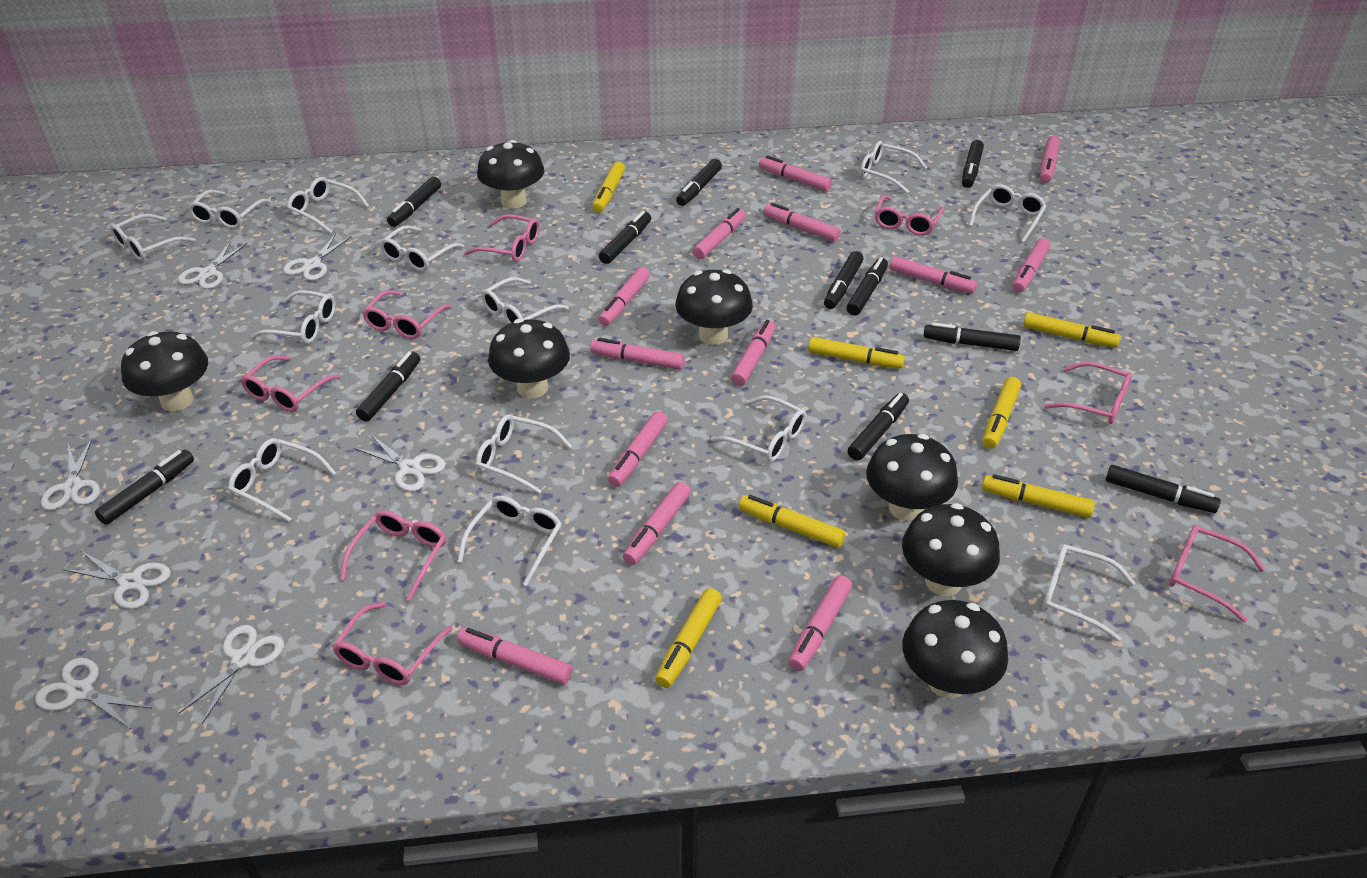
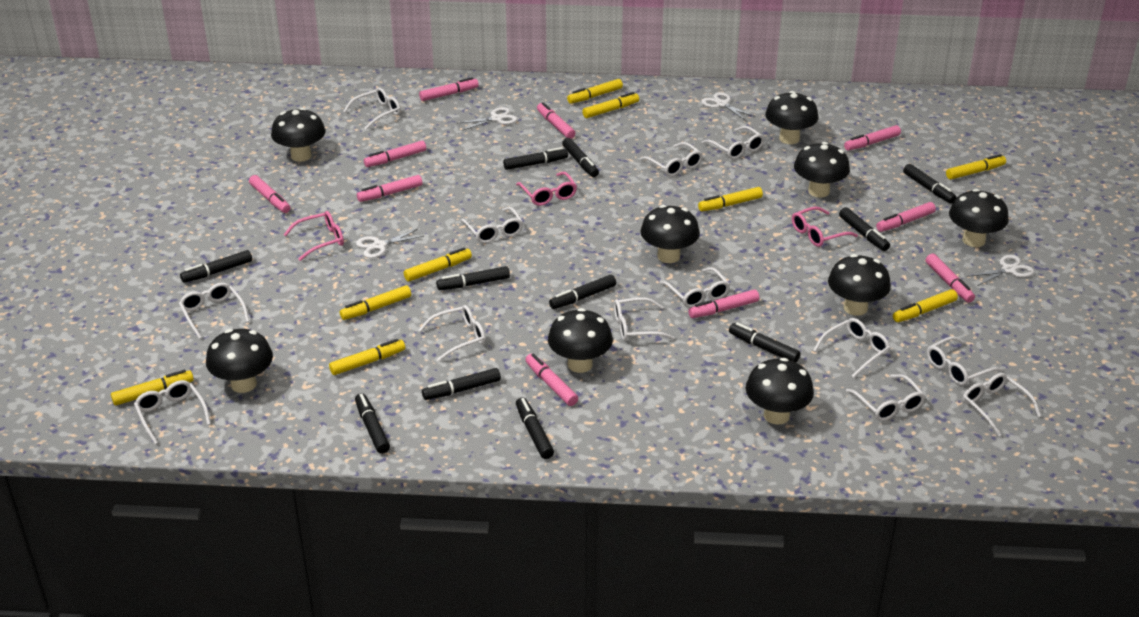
black mushroom: [121,331,208,411] [477,140,544,208] [488,319,570,398] [675,269,753,345] [866,434,958,521] [902,503,1000,596] [902,600,1008,698] = 7 -> [206,329,273,393] [271,108,325,162] [548,308,613,373] [640,205,700,263] [746,358,814,425] [765,91,819,144] [794,142,850,198] [828,254,891,316] [949,189,1009,247] = 9
pink glasses: [241,355,341,412] [332,602,453,685] [340,510,446,601] [362,290,452,339] [464,214,540,262] [875,195,945,236] [1044,362,1132,424] [1169,525,1265,622] = 8 -> [284,211,344,261] [516,172,577,206] [792,207,858,247] = 3
pink marker: [457,627,572,684] [590,338,685,370] [598,267,650,326] [608,411,668,487] [623,482,691,565] [693,208,746,259] [731,320,775,386] [759,155,832,191] [763,203,841,242] [789,575,852,671] [890,256,977,293] [1012,238,1050,293] [1040,136,1060,183] = 13 -> [249,175,291,213] [357,175,422,202] [364,140,426,167] [419,77,479,101] [525,353,578,406] [537,102,575,139] [688,290,759,318] [844,125,901,151] [876,202,936,232] [926,254,975,303] = 10
white scissors: [35,658,151,729] [41,438,100,510] [63,551,171,609] [178,241,247,289] [179,625,284,724] [283,233,352,281] [353,434,445,492] = 7 -> [356,229,424,258] [459,107,517,131] [701,92,755,121] [967,255,1034,286] = 4
yellow marker: [592,162,625,213] [655,588,722,688] [739,495,845,548] [808,337,905,369] [982,474,1095,518] [983,377,1021,449] [1023,312,1121,348] = 7 -> [111,370,194,406] [329,339,405,375] [340,285,411,320] [404,248,472,281] [567,79,623,104] [582,92,639,118] [698,187,763,211] [893,289,958,322] [946,154,1006,180] = 9

